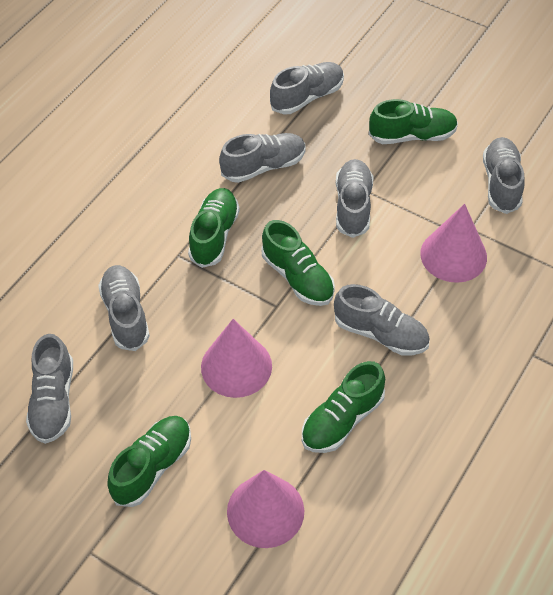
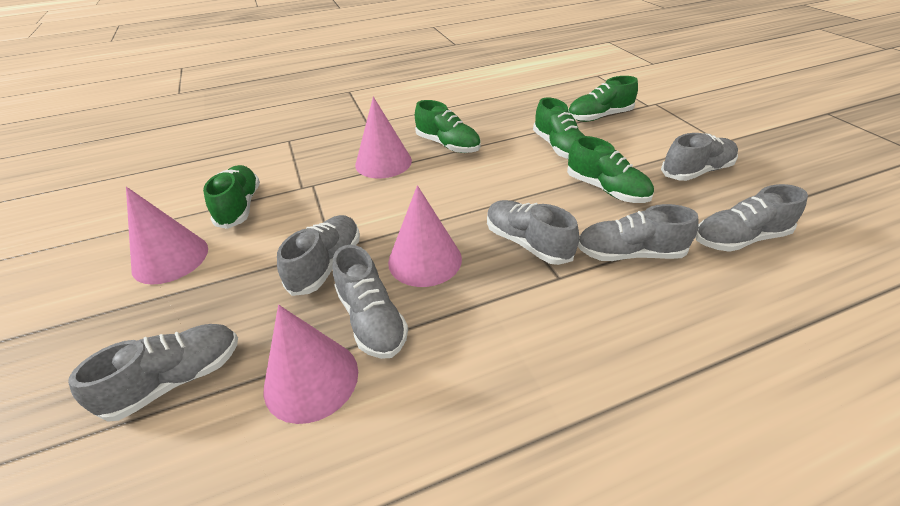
pink cone: [201,319,272,398] [227,470,304,548] [420,204,487,283] = 3 -> [126,187,208,285] [264,305,358,424] [355,97,412,178] [388,185,462,287] = 4

